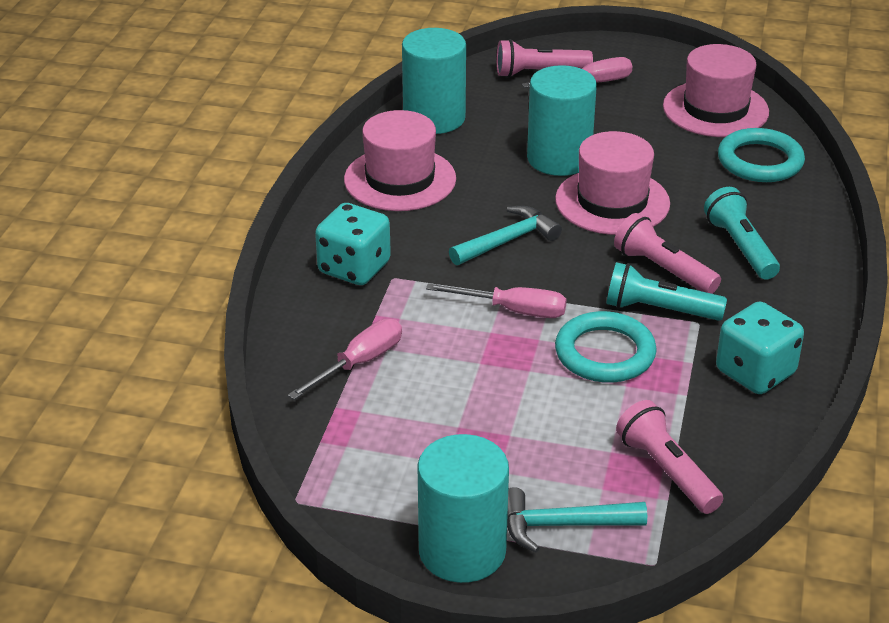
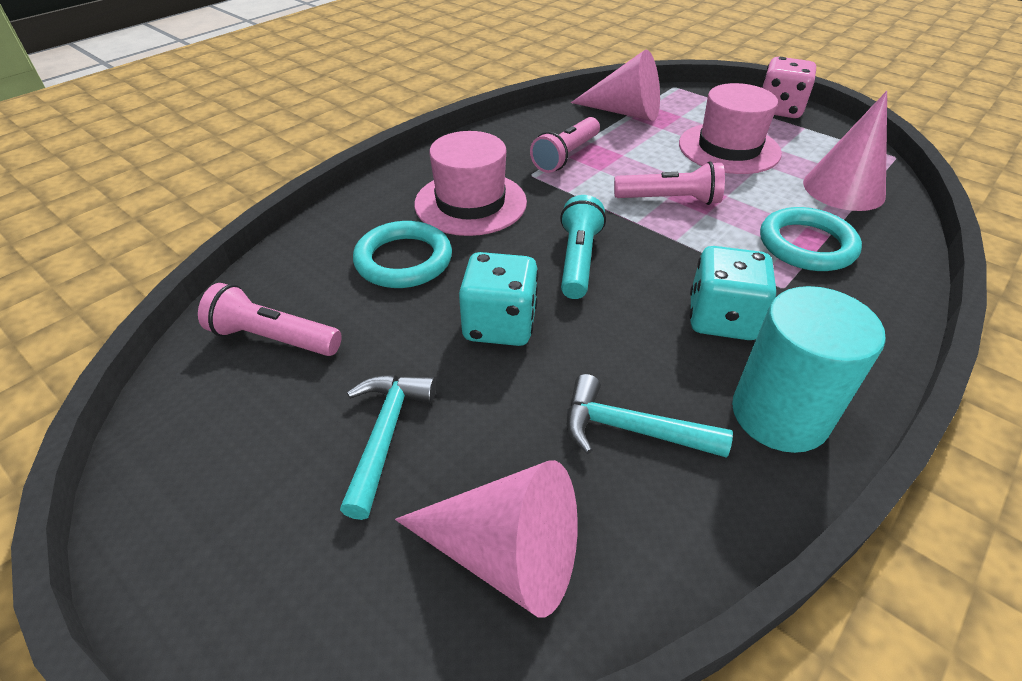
pink cone: none = 0 -> [395,460,578,617] [571,49,660,121] [803,91,887,211] = 3
pink dice: none = 0 -> [762,57,816,118] = 1
pink hat: [344,110,456,211] [555,131,670,235] [663,44,769,137] = 3 -> [414,131,527,236] [679,83,782,174] = 2
pink screwdriver: [288,319,402,400] [426,283,567,318] [522,57,632,88] = 3 -> none = 0
turquoise cylinder: [402,28,466,134] [417,434,509,583] [527,65,597,176] = 3 -> [732,286,886,453] = 1
turquoise flashlight: [606,262,727,321] [704,187,780,280] = 2 -> [560,195,606,299] = 1

